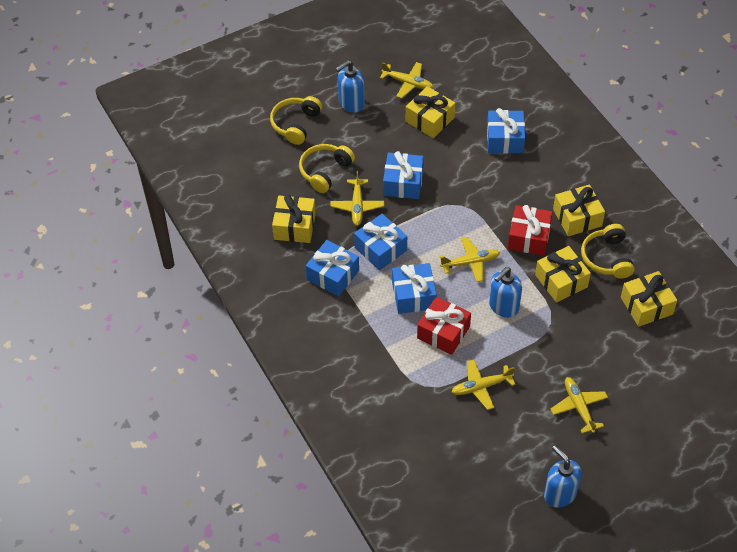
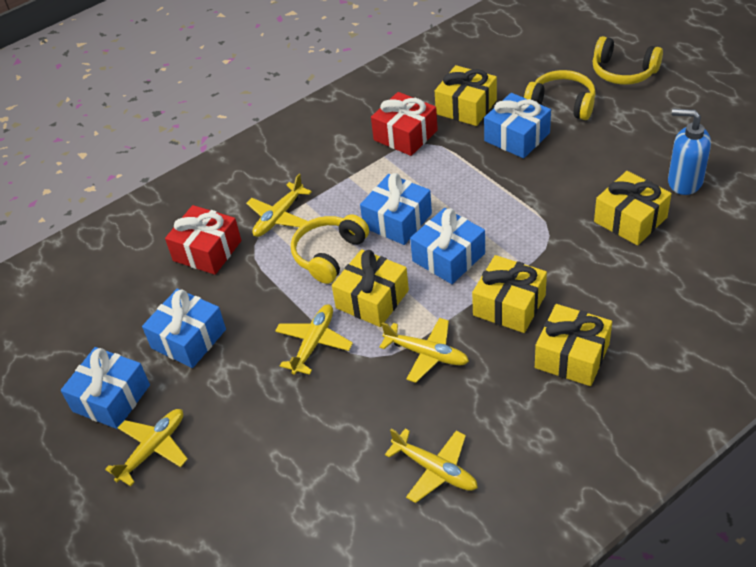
blue soap dispenser: [335,60,365,113] [489,267,522,318] [544,445,581,508] = 3 -> [668,109,711,195] = 1

